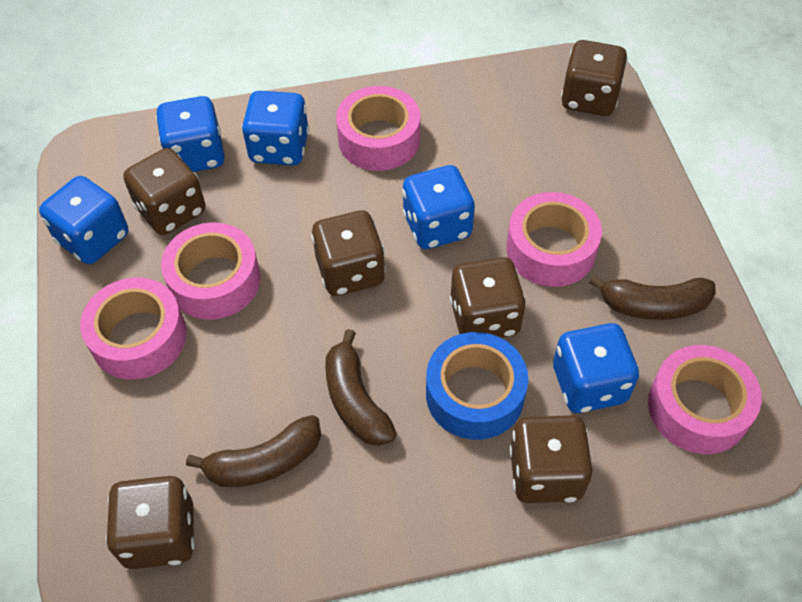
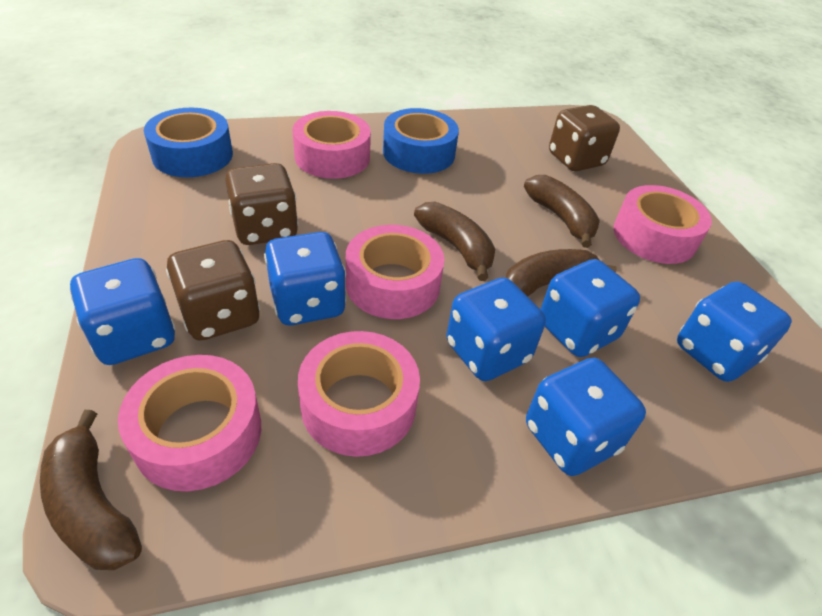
blue dice: [39,176,128,264] [156,96,225,172] [242,91,309,165] [402,165,475,249] [553,323,639,413] = 5 -> [69,258,176,365] [264,232,346,325] [446,278,546,381] [526,358,646,476] [540,259,640,357] [677,281,792,382] = 6
blue tape: [426,332,528,440] = 1 -> [144,108,233,177] [383,108,459,174] = 2
brown banana: [186,415,321,487] [325,329,397,446] [589,275,716,320] = 3 -> [40,410,142,570] [414,202,495,281] [506,249,616,297] [524,175,600,248] = 4
brown dice: [106,476,195,569] [123,148,206,235] [311,210,386,296] [450,257,526,338] [509,415,592,503] [561,40,628,116] = 6 -> [166,240,260,341] [225,163,299,245] [549,105,620,171] = 3

